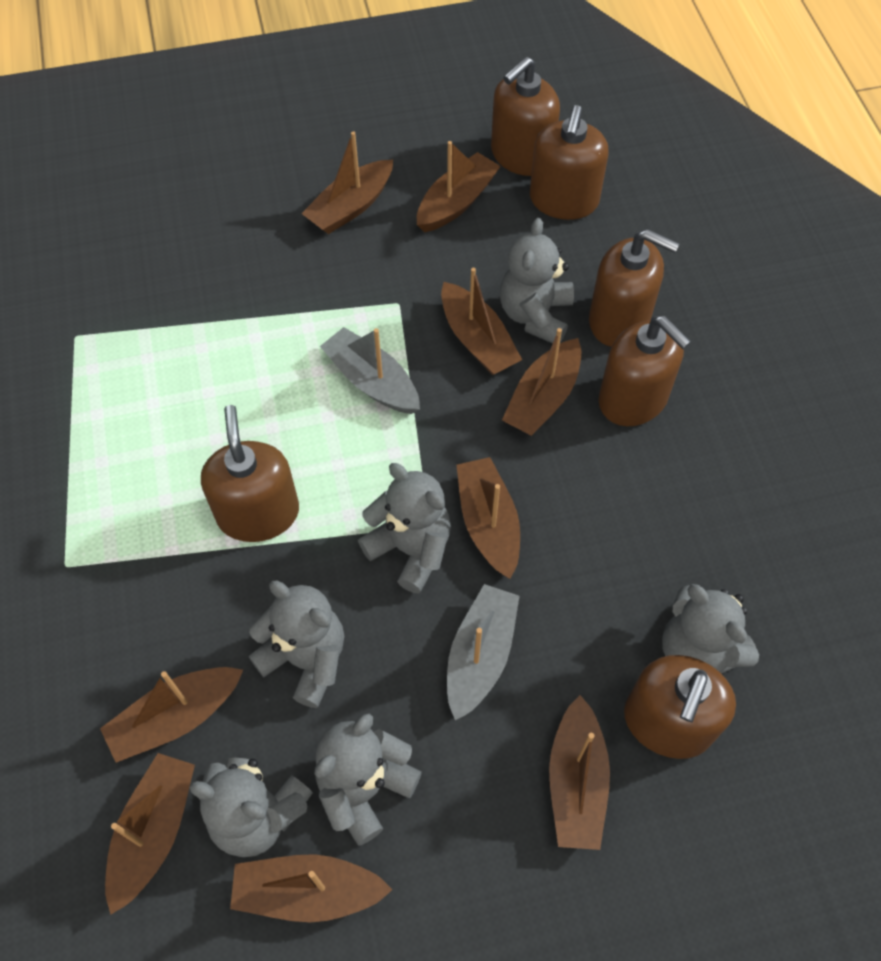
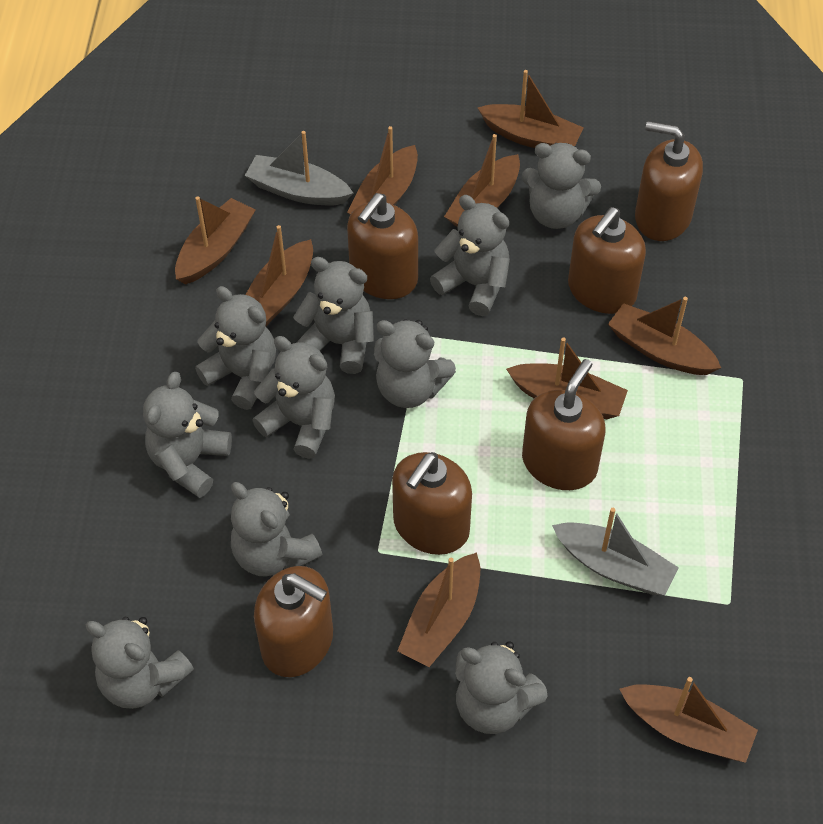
grey teddy bear: [189,758,313,857] [248,581,344,708] [315,714,422,846] [358,463,451,594] [500,218,574,344] [662,584,759,674] = 6 -> [86,617,194,709] [143,372,232,498] [195,286,276,410] [231,482,322,577] [252,336,335,459] [293,257,374,374] [374,319,456,408] [430,195,510,316] [455,641,548,734] [521,143,601,229] = 10

